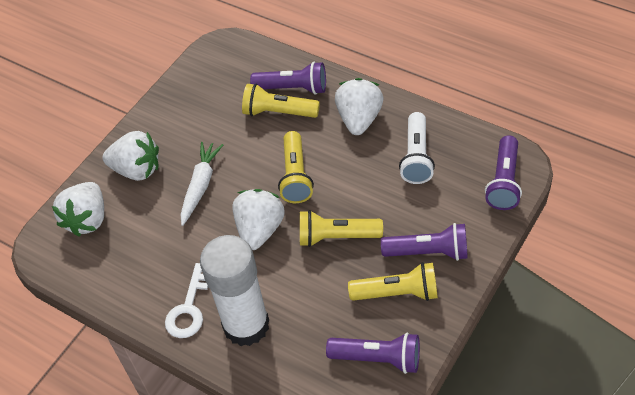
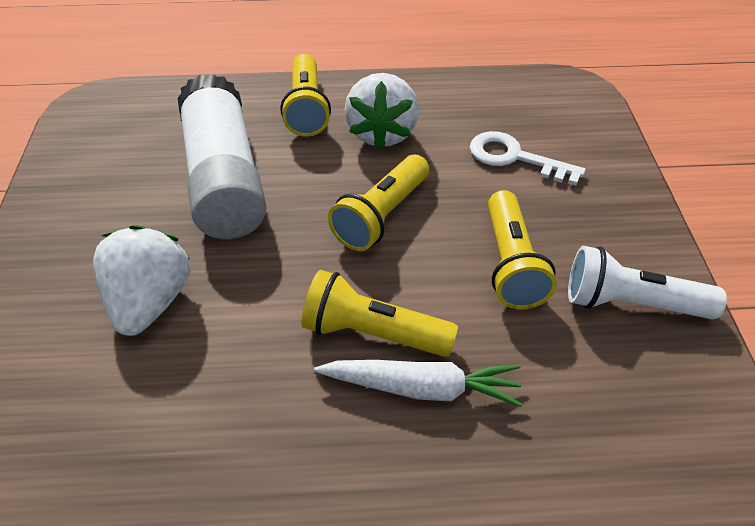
purple flashlight: [250,62,326,95] [326,332,420,374] [381,223,468,261] [485,135,522,210] = 4 -> none = 0
white strawberry: [52,182,104,236] [102,131,159,181] [232,189,285,250] [335,78,384,135] = 4 -> [93,225,190,336] [344,73,419,150] = 2

